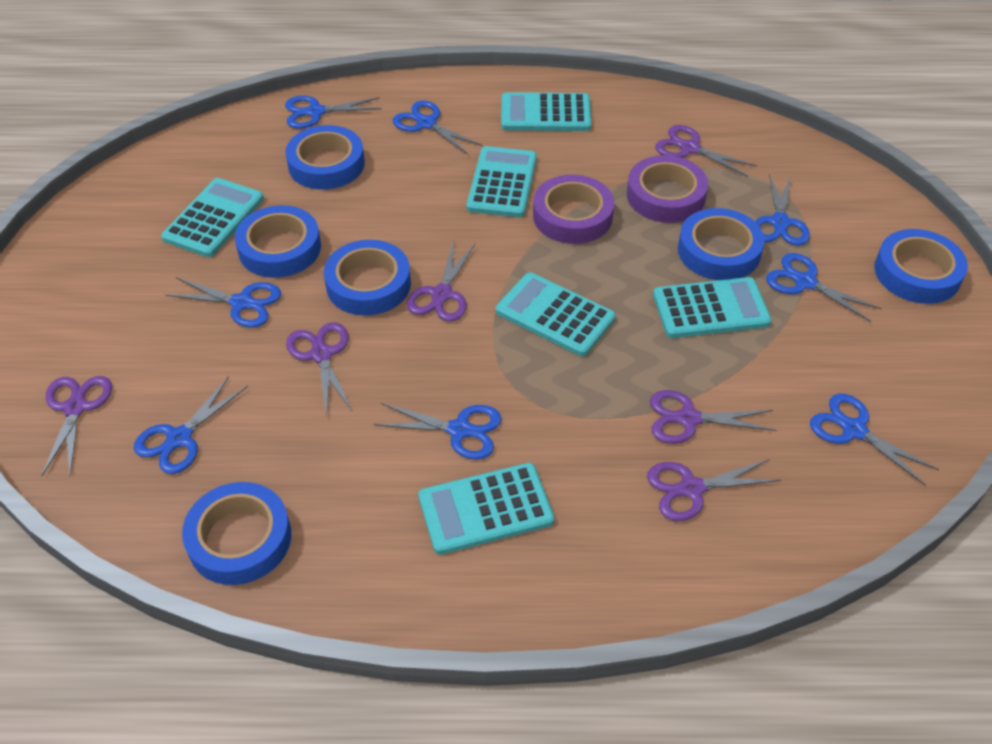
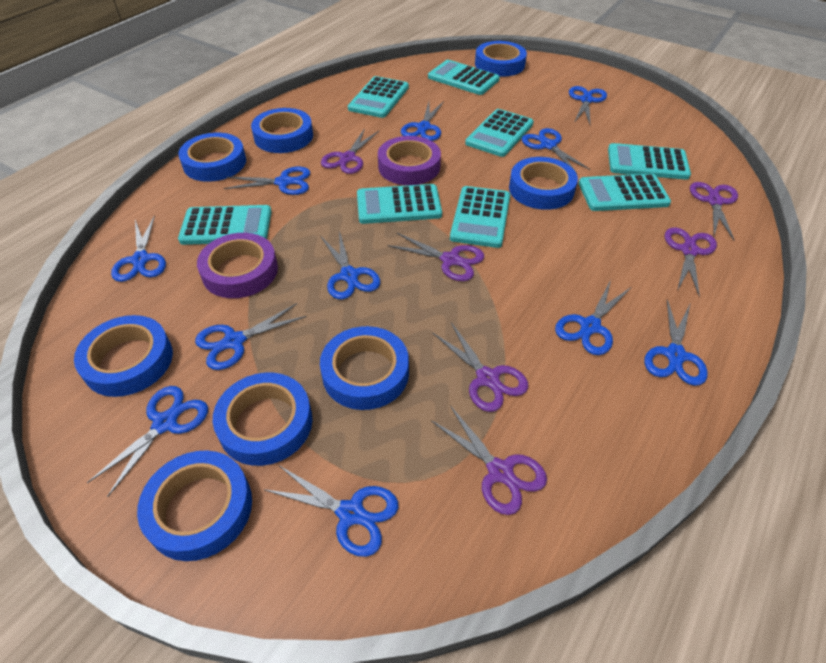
blue scissors: [134,376,248,474] [166,277,281,328] [285,96,382,129] [374,403,502,460] [393,101,482,154] [755,174,810,246] [766,253,882,322] [810,393,939,486] = 8 -> [87,386,208,497] [111,215,166,282] [195,303,307,370] [224,167,310,195] [264,466,398,557] [321,231,380,300] [401,101,444,141] [522,128,590,172] [555,280,631,355] [569,86,607,124] [644,300,708,386] = 11
blue tape: [182,482,291,585] [235,205,321,278] [285,125,365,190] [324,240,411,316] [678,208,765,280] [874,229,968,304] = 6 -> [74,315,173,397] [137,450,252,561] [178,133,246,182] [213,373,312,466] [251,108,313,153] [320,326,409,410] [475,41,527,77] [509,157,578,210] = 8
turquoise calculator: [161,178,264,257] [418,463,554,555] [467,146,537,217] [496,272,616,356] [501,92,591,131] [653,277,771,338] = 6 -> [178,205,272,245] [348,76,409,118] [357,184,442,224] [428,60,500,95] [450,186,510,248] [465,109,534,157] [579,174,671,211] [608,143,691,180] = 8

